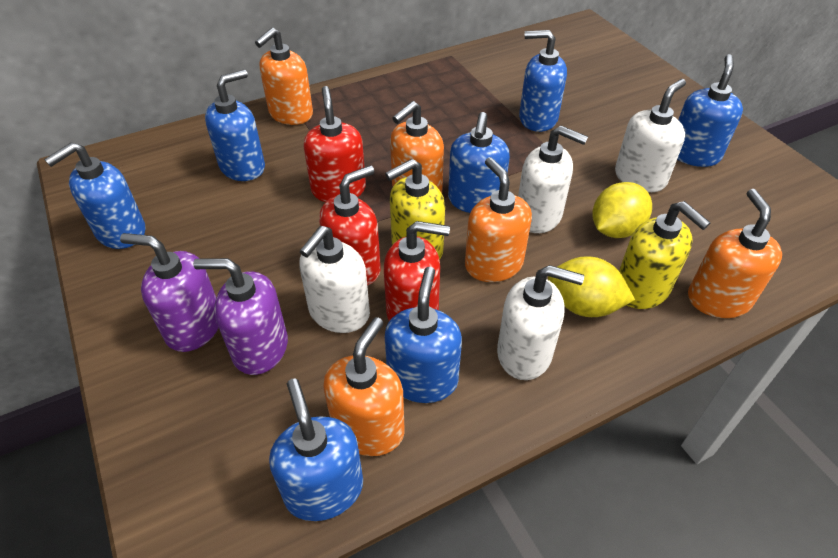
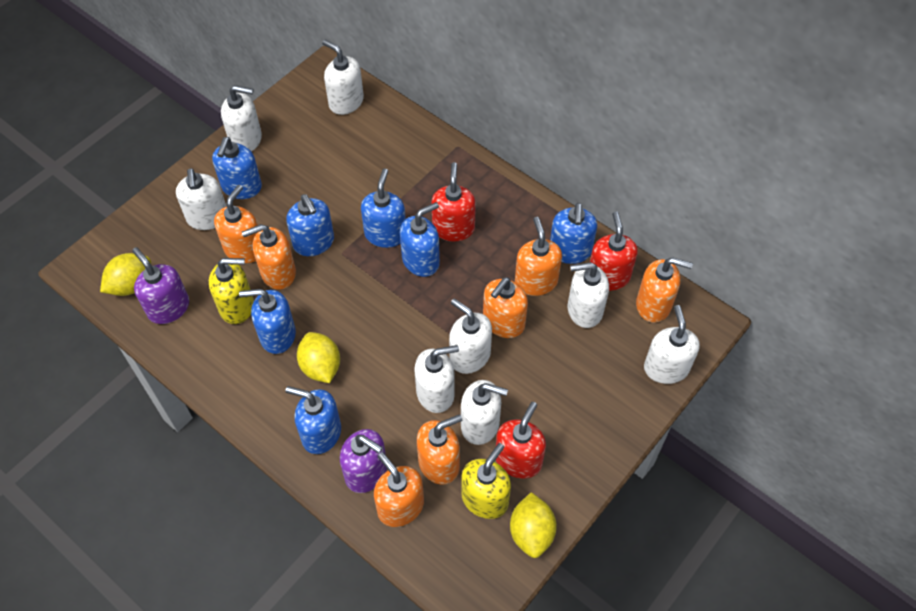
orange soap dispenser: [255,28,313,125] [323,317,404,456] [390,101,444,193] [465,157,532,282] [688,189,782,318] = 5 -> [214,185,258,263] [242,224,296,290] [374,452,424,527] [417,414,462,485] [483,277,528,338] [515,217,562,296] [636,257,693,323] = 7
white soap dispenser: [300,226,370,333] [497,265,584,380] [518,126,588,233] [615,79,686,192] = 4 -> [176,168,227,230] [221,85,262,152] [322,40,364,115] [415,345,459,413] [449,299,492,374] [461,380,508,445] [568,262,609,328] [644,305,700,384] = 8
yellow lemon: [548,256,635,317] [592,182,652,238] = 2 -> [100,253,151,296] [297,332,340,383] [510,492,557,558] = 3

